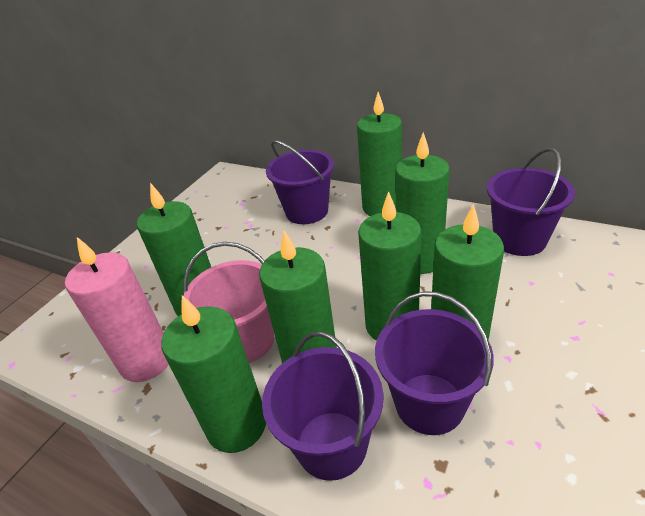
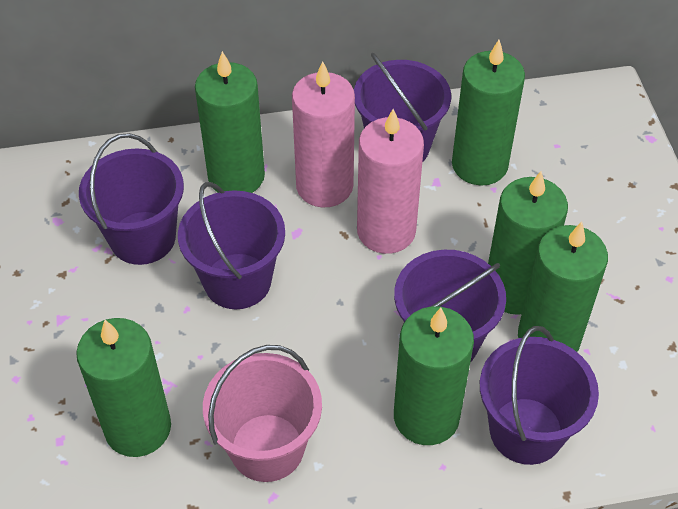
green candle: [137,183,211,316] [161,295,266,453] [259,231,337,363] [357,92,402,216] [358,191,421,341] [395,132,450,274] [431,204,504,340] = 7 -> [76,318,171,457] [195,51,265,193] [394,306,474,445] [452,40,525,186] [488,171,568,315] [518,222,608,352] = 6
pink candle: [65,237,168,382] = 1 -> [292,62,355,208] [357,109,424,254] = 2
purple bucket: [262,331,384,481] [266,140,334,224] [375,291,494,435] [487,148,575,256] = 4 -> [79,133,184,265] [178,182,285,309] [354,53,451,162] [394,250,506,363] [480,326,599,465] = 5

